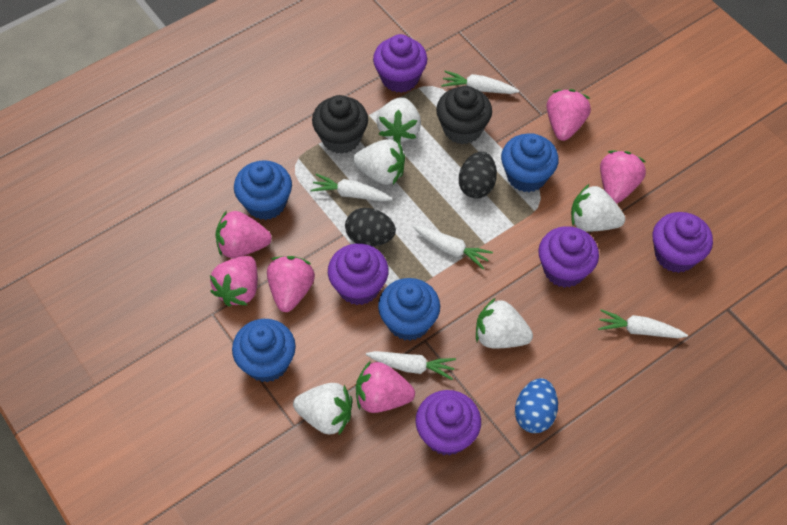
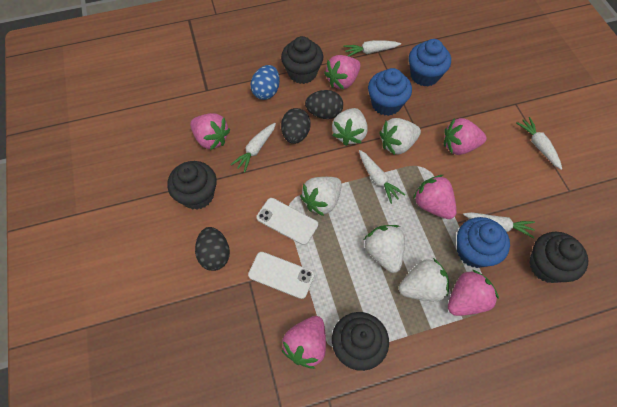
black cupcake: [312,95,368,154] [436,86,492,144] = 2 -> [167,161,217,210] [281,36,323,84] [332,312,389,371] [529,232,588,283] = 4
black egg: [345,208,396,246] [459,152,497,199] = 2 -> [195,227,230,271] [281,108,311,144] [305,90,343,119] = 3
blue cupcake: [232,319,296,382] [234,160,292,220] [378,278,440,341] [501,134,559,192] = 4 -> [368,68,412,116] [409,39,451,86] [457,217,510,268] = 3
purple cupcake: [328,244,389,305] [373,34,427,93] [415,390,481,456] [538,226,599,288] [653,212,713,273] = 5 -> none = 0
white phone: none = 0 -> [248,252,314,299] [256,198,318,245] = 2

